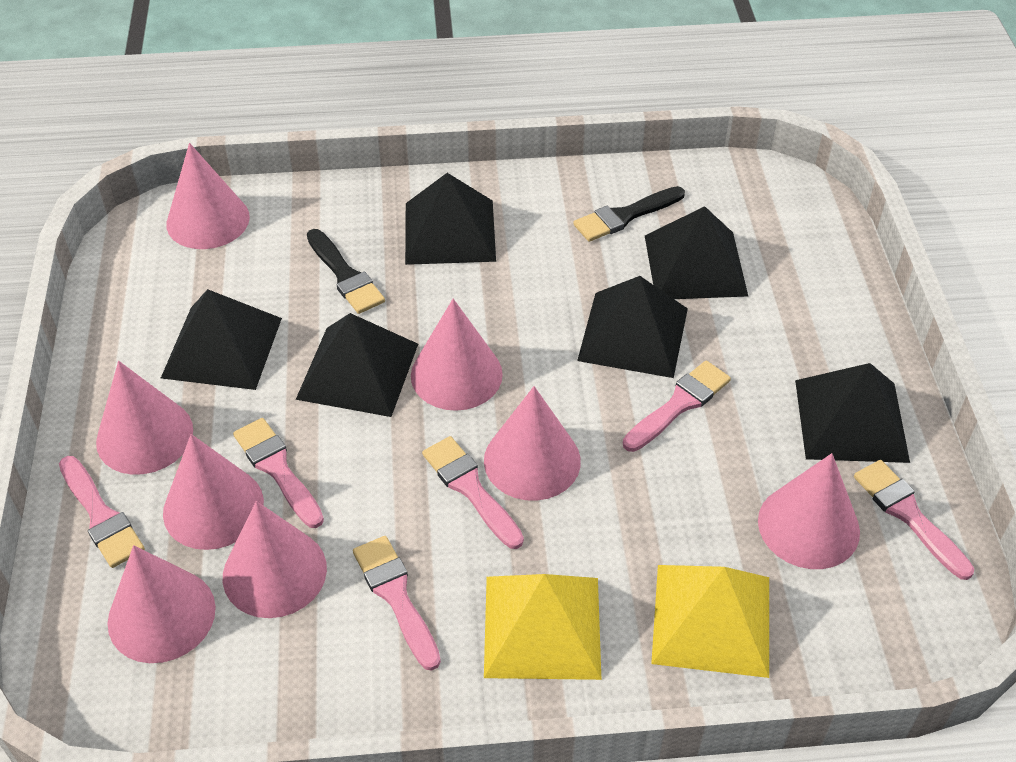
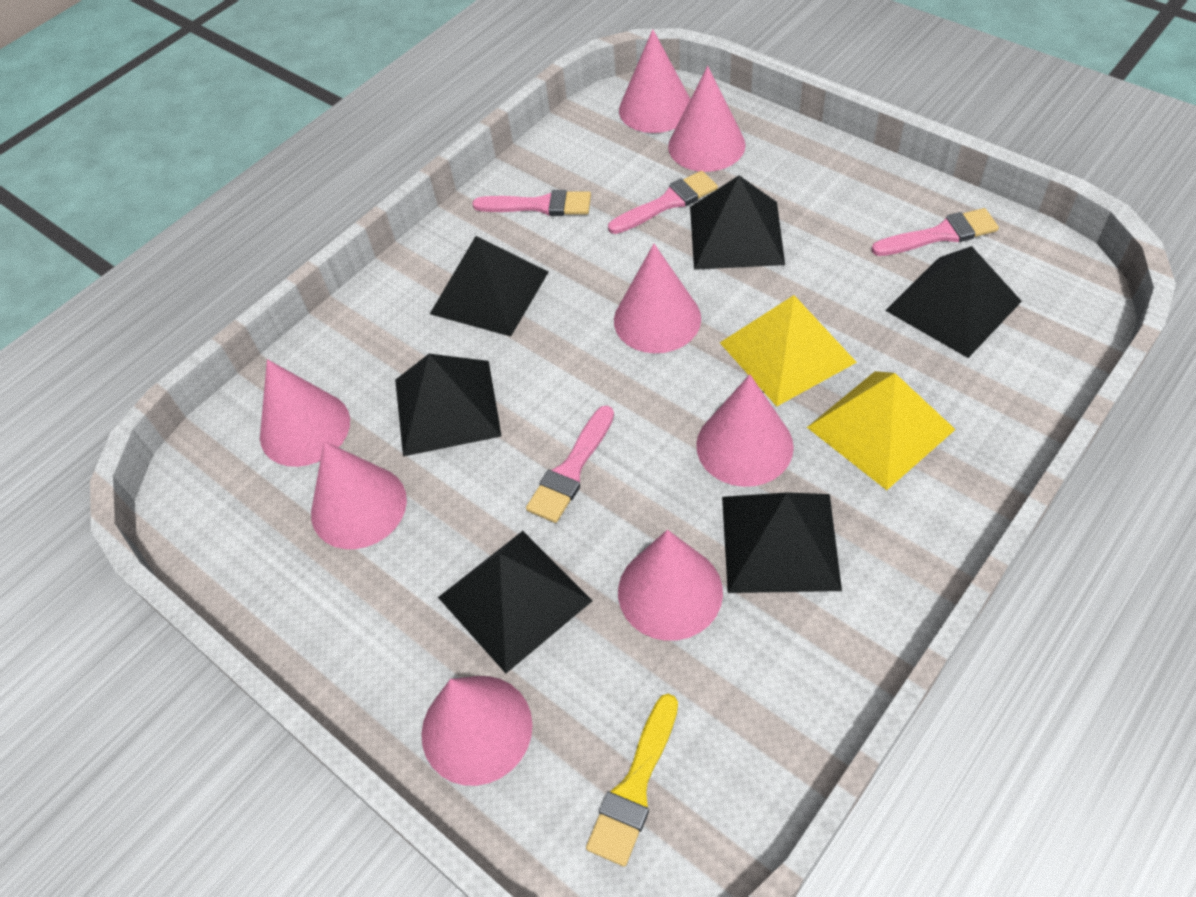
black brush: [307,229,385,314] [573,186,685,242] = 2 -> none = 0
pink brush: [59,456,145,568] [233,418,324,528] [353,536,441,671] [422,436,524,549] [623,360,731,452] [854,460,974,580] = 6 -> [472,190,591,216] [526,405,614,523] [608,171,718,234] [871,208,999,256] = 4
yellow brush: none = 0 -> [586,694,678,867] = 1

